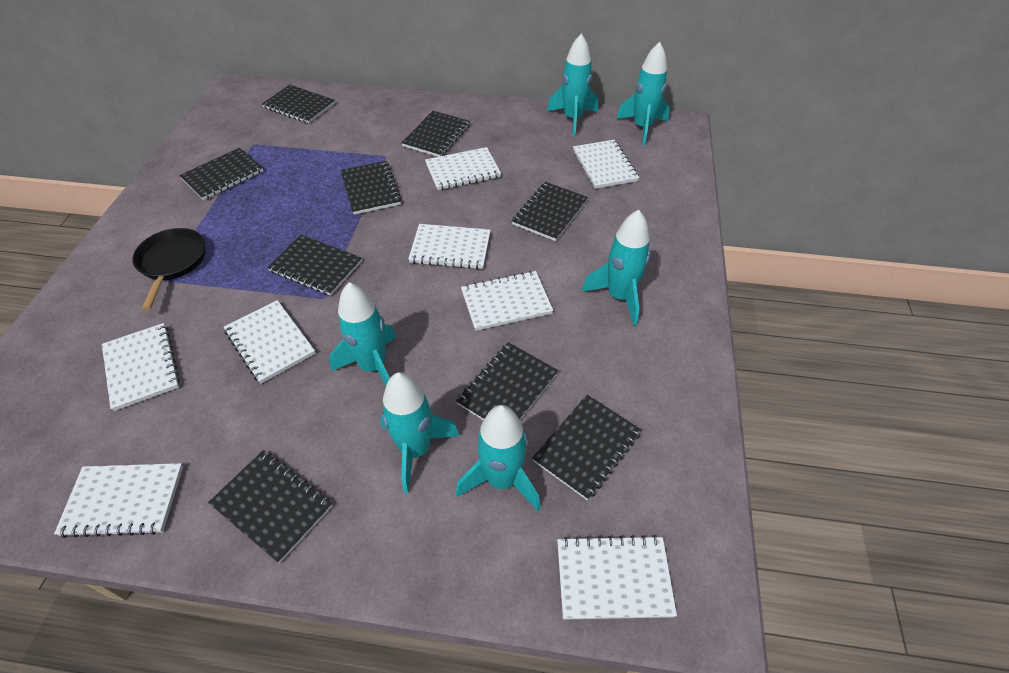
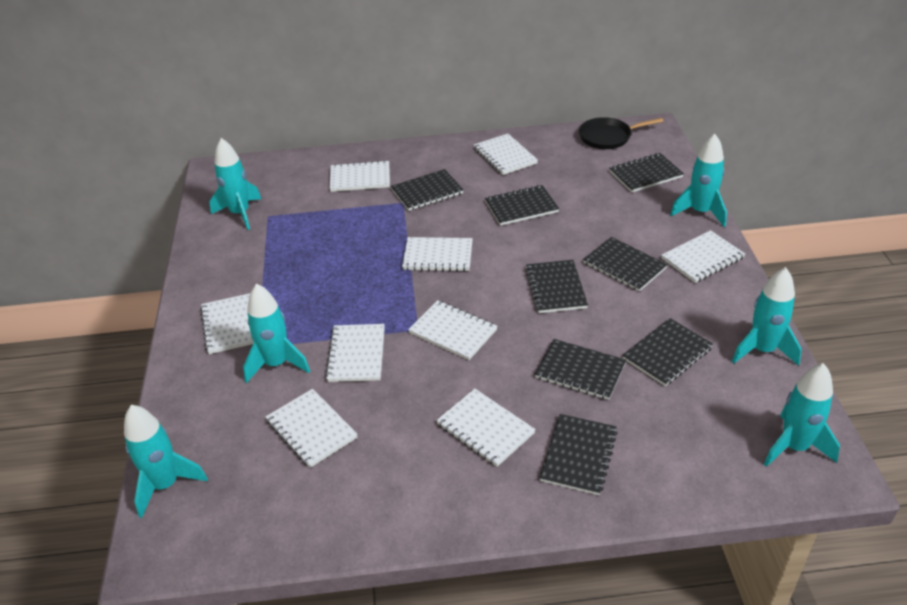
black notebook: [179,148,263,200] [208,450,333,563] [262,85,335,124] [267,235,362,296] [341,161,402,215] [401,111,470,157] [456,342,558,420] [512,182,588,241] [532,395,641,501] = 9 -> [391,169,463,211] [485,185,559,226] [525,260,588,313] [535,339,626,400] [539,414,618,495] [583,237,668,291] [609,153,684,193] [622,318,713,386] = 8
white notebook: [54,463,183,538] [102,323,180,411] [224,300,316,384] [408,224,491,269] [425,147,501,190] [461,271,553,331] [557,535,677,619] [573,140,640,189] = 8 -> [200,293,254,354] [266,389,358,468] [325,324,385,382] [329,160,390,192] [402,237,473,271] [408,300,497,360] [436,389,536,467] [474,134,538,175] [661,230,745,283] = 9

